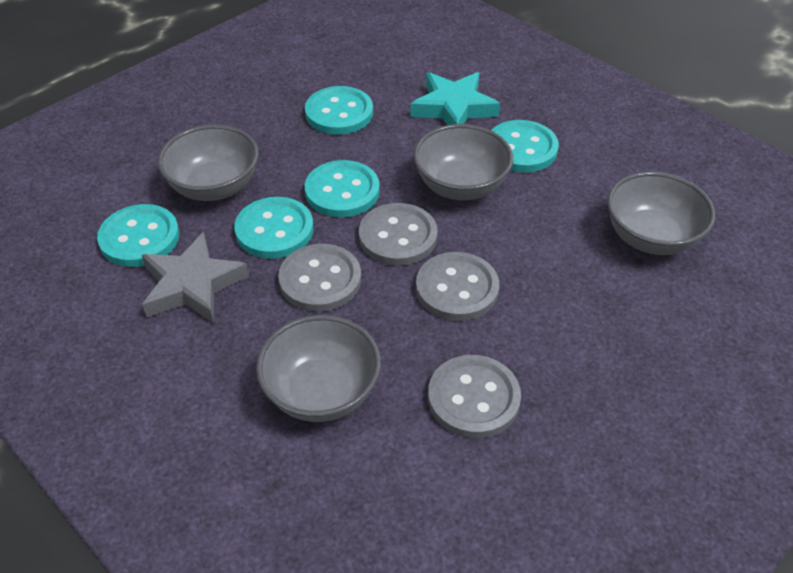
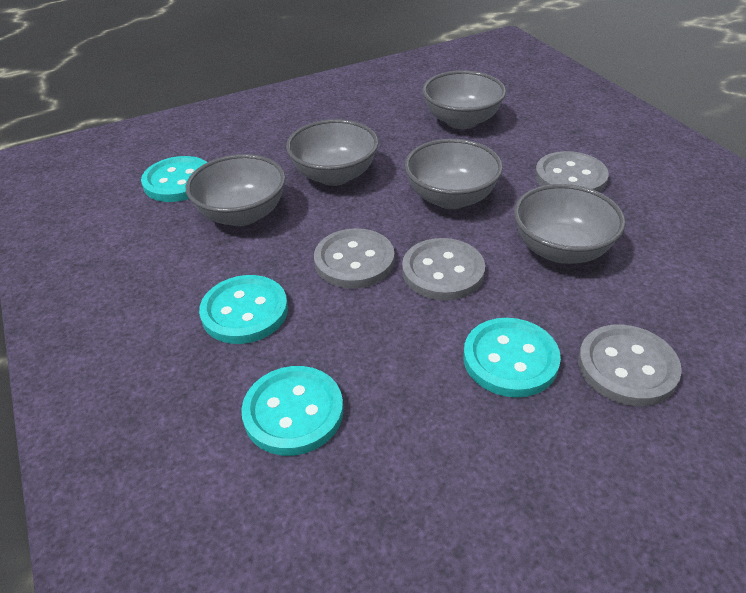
grey bowl: [158,125,259,201] [256,315,381,422] [413,124,513,200] [607,172,715,255] = 4 -> [186,154,286,226] [286,119,378,186] [405,139,503,209] [422,71,506,129] [514,184,626,264] = 5
grey star: [142,232,249,323] = 1 -> none = 0
turquoise button: [97,204,179,267] [234,197,313,259] [305,86,373,135] [305,160,380,218] [491,120,559,172] = 5 -> [141,156,207,202] [199,275,288,344] [241,366,343,456] [463,318,561,398] = 4
turquoise star: [410,72,500,125] = 1 -> none = 0

